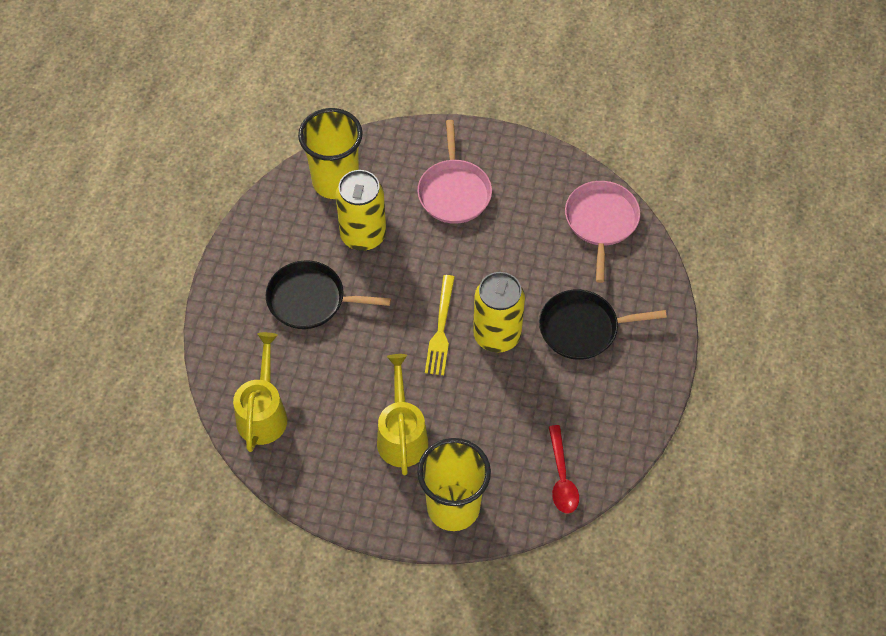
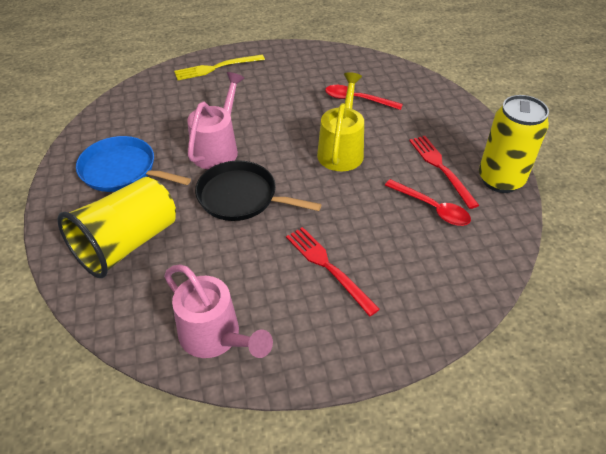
black pan: [266,260,391,329] [539,290,667,360] = 2 -> [195,160,322,221] = 1
blue pan: none = 0 -> [76,136,191,192] = 1
pink pan: [417,120,492,224] [565,181,640,283] = 2 -> none = 0
pink watering can: none = 0 -> [164,265,273,358] [187,72,244,169] = 2
red fork: none = 0 -> [286,227,380,316] [409,136,479,209] = 2
red spoon: [549,425,579,514] = 1 -> [325,85,403,110] [385,179,471,226] = 2
yellow can: [335,170,386,251] [473,272,525,352] = 2 -> [479,95,549,193] = 1
yellow cup: [298,108,363,199] [417,438,491,531] = 2 -> [57,177,176,278] = 1
yellow watering can: [233,332,287,452] [377,354,428,475] = 2 -> [317,72,364,171] = 1

